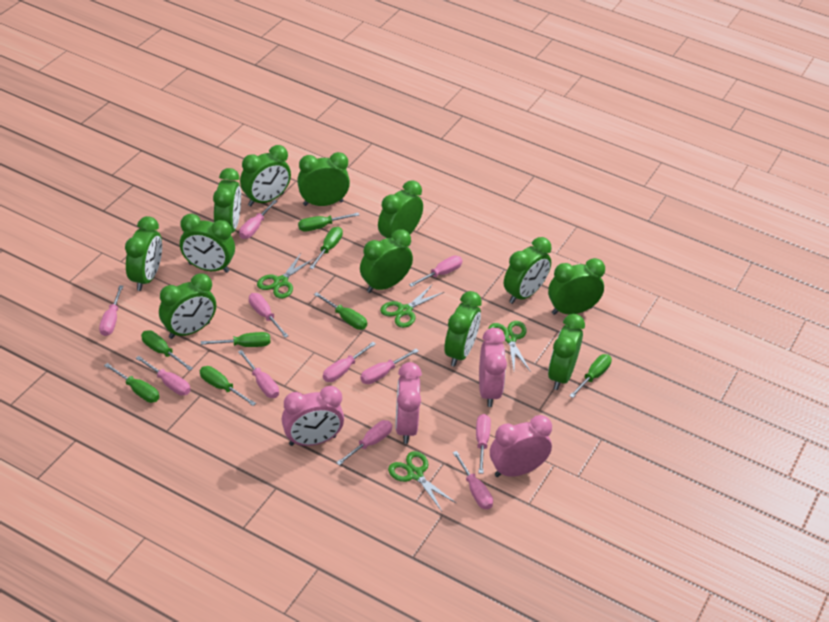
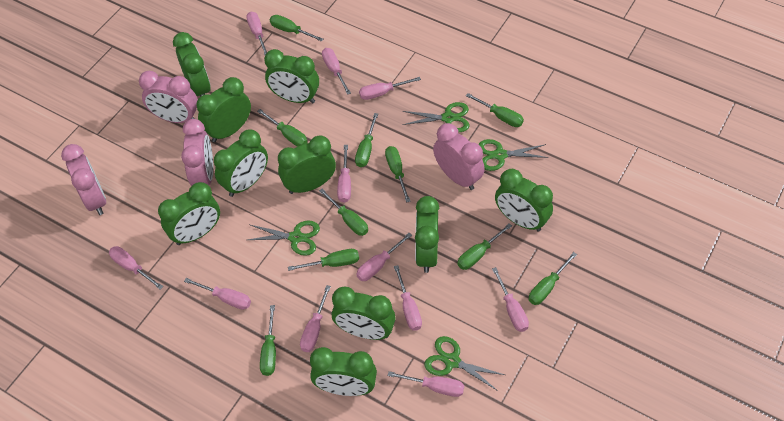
green clock: [125,216,162,291] [159,273,216,339] [180,214,235,273] [213,168,241,233] [240,145,291,206] [297,152,350,206] [360,229,413,293] [378,180,423,238] [444,291,482,367] [504,237,552,304] [548,258,605,315] [548,314,585,390] = 12 -> [158,182,220,245] [173,32,210,97] [196,77,251,142] [214,130,268,197] [264,49,319,103] [278,135,336,194] [310,347,377,396] [332,287,396,340] [415,196,439,273] [495,169,553,232] = 10
green screwdriver: [104,363,160,403] [141,330,193,371] [200,366,256,406] [201,332,270,347] [298,213,359,232] [309,227,343,269] [314,292,367,330] [569,354,612,398] = 8 -> [257,109,307,147] [260,305,276,376] [270,15,323,42] [288,249,359,271] [319,189,368,236] [355,113,378,167] [385,146,411,203] [457,223,512,270] [466,93,524,127] [529,252,577,305] = 10

